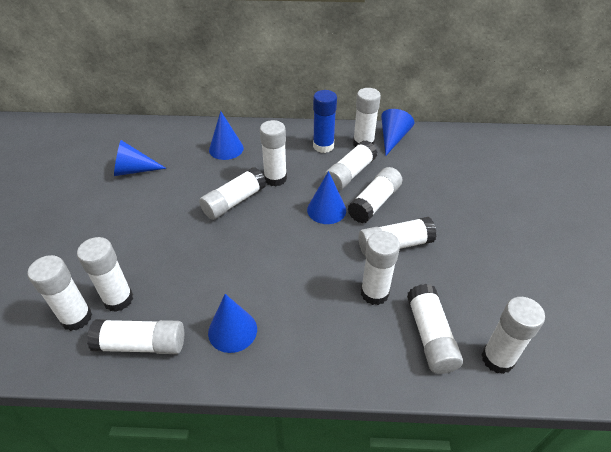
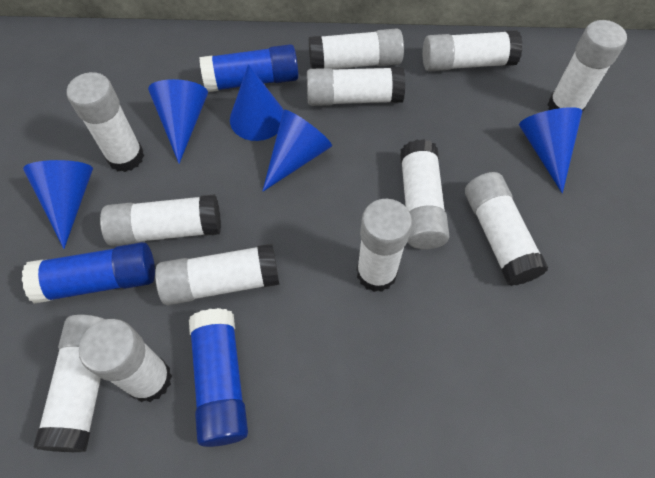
blue glue stick: [313,90,337,153] = 1 -> [22,242,155,304] [189,308,248,447] [199,44,299,92] = 3

